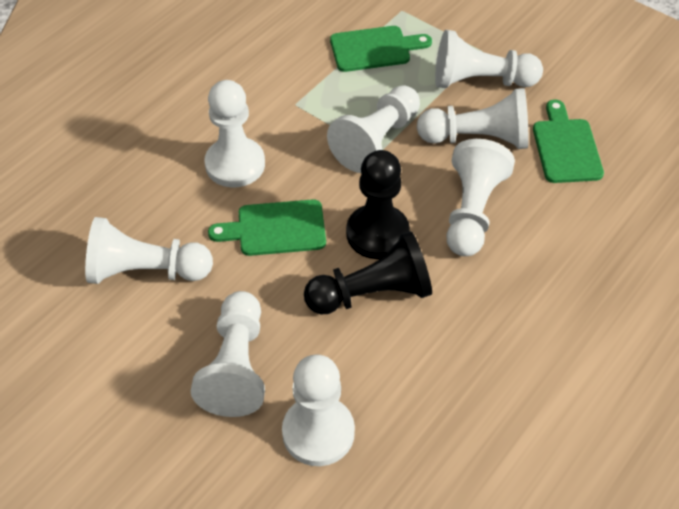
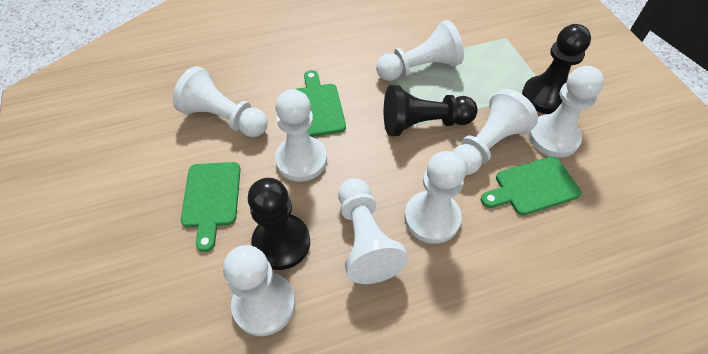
black pawn: [304,231,432,314] [346,150,410,259] = 2 -> [248,178,310,270] [384,85,478,136] [522,24,591,114] = 3

